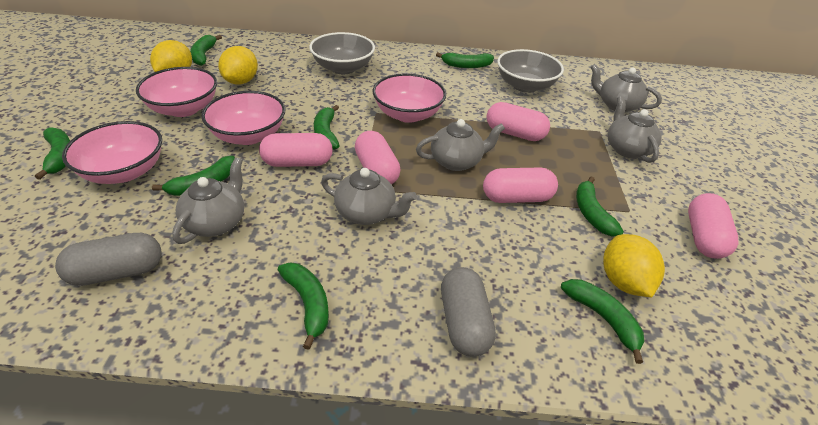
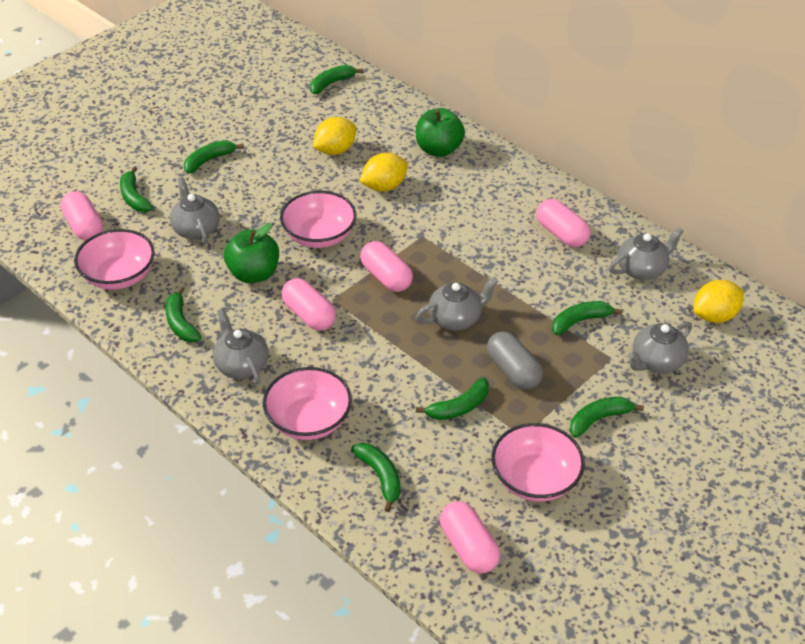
green apple: none = 0 -> [224,223,279,283] [416,108,465,157] = 2
grey bowl: [309,32,375,74] [497,49,564,93] = 2 -> none = 0
grey capsule: [55,233,162,286] [441,267,496,357] = 2 -> [487,331,543,390] = 1

